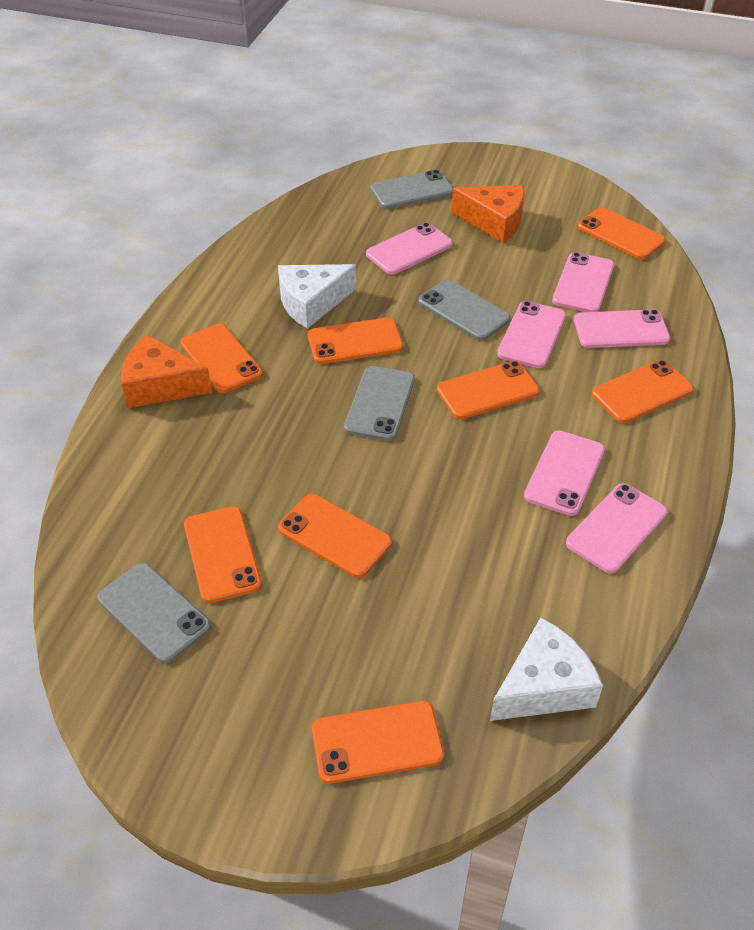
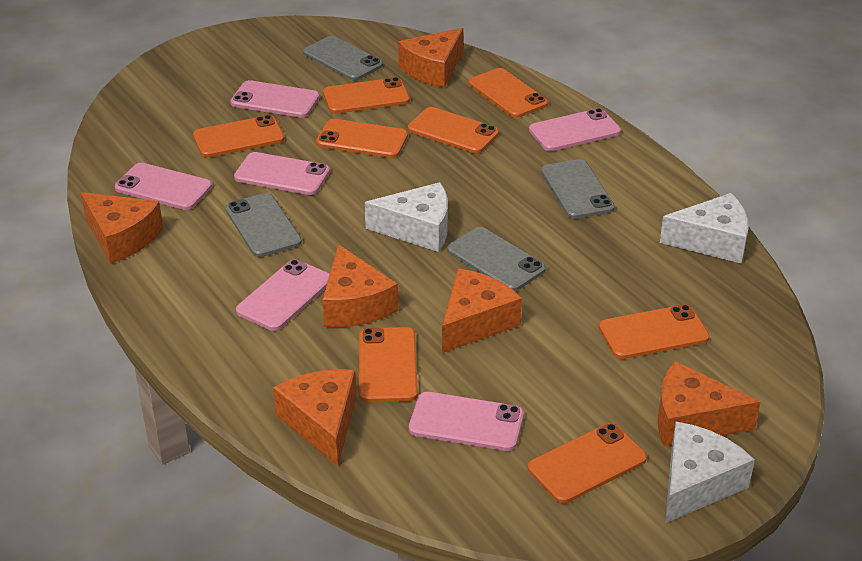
orange cheese: [121,335,212,408] [451,185,525,243] = 2 -> [80,192,163,264] [273,369,356,466] [322,245,398,327] [398,28,463,88] [442,269,522,353] [657,361,760,447] = 6
white cheese: [278,264,356,329] [490,617,603,721] = 2 -> [365,182,448,252] [660,193,749,264] [665,422,755,523] = 3

